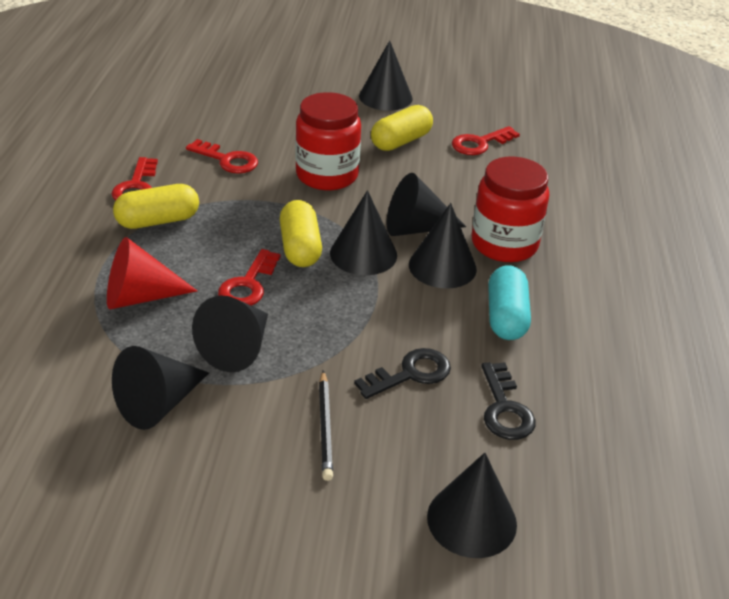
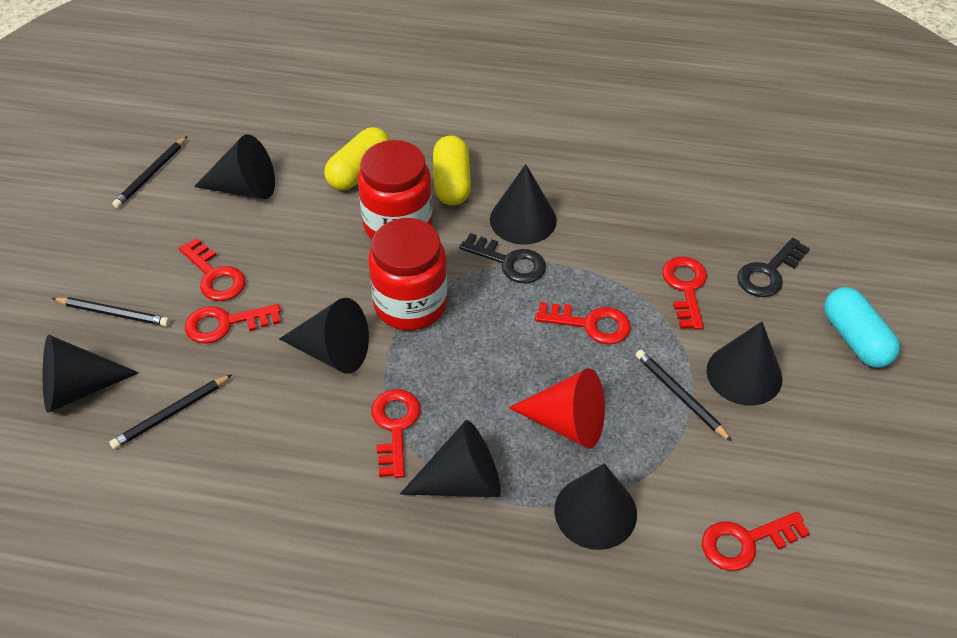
black pencil: [319,370,333,481] = 1 -> [52,297,170,326] [109,374,232,449] [112,136,187,208] [636,350,732,442] = 4
red key: [111,157,158,200] [186,139,258,174] [218,249,281,306] [452,126,520,155] = 4 -> [179,238,245,301] [185,304,281,343] [371,389,421,478] [535,302,631,345] [662,256,707,330] [702,511,810,571] = 6
yellow capsule: [113,184,199,229] [280,200,322,267] [371,105,433,151] = 3 -> [324,127,390,190] [433,135,471,205] = 2

